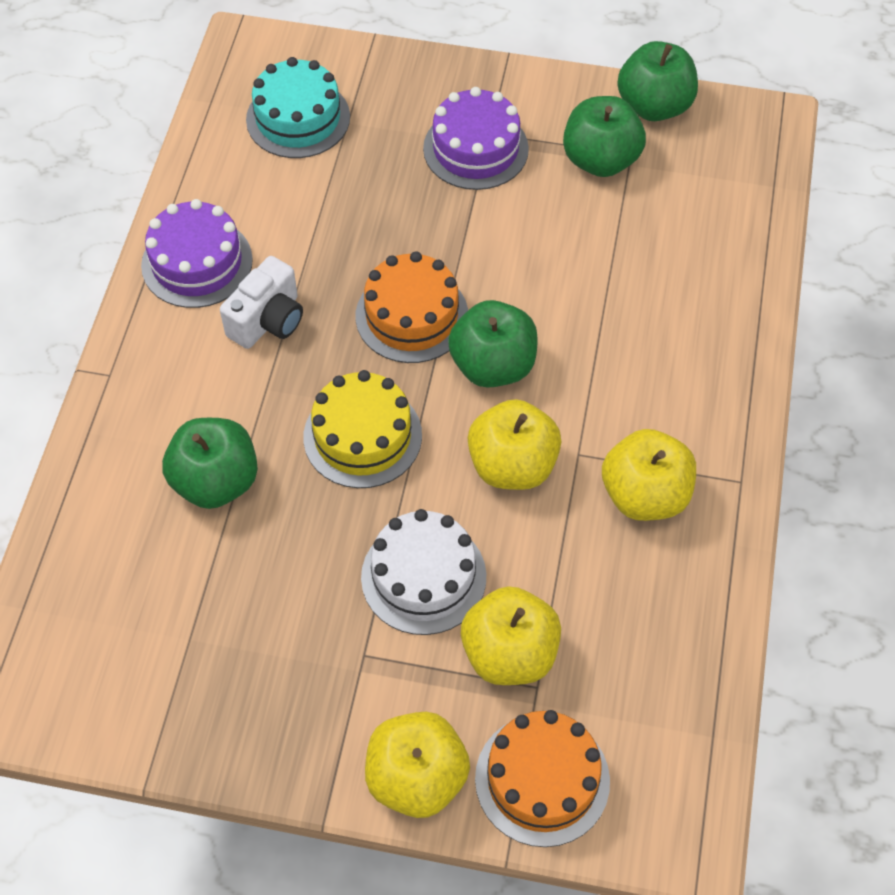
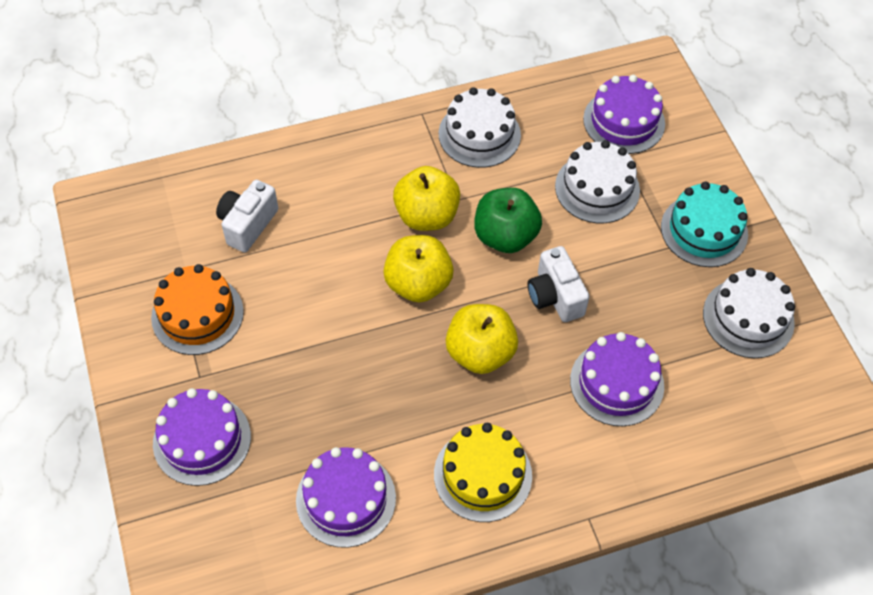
green apple: [162,418,258,509] [448,300,538,388] [563,96,646,177] [617,41,698,121] = 4 -> [474,188,542,253] = 1
orange cake: [356,251,468,363] [475,710,610,847] = 2 -> [151,264,244,355] = 1
purple cake: [141,199,253,308] [423,87,529,190] = 2 -> [153,388,251,486] [296,447,396,548] [570,332,664,426] [583,75,665,154] = 4
white cake: [361,509,486,635] = 1 -> [439,87,521,168] [555,140,640,223] [703,268,795,358] = 3
white camera: [220,256,303,349] = 1 -> [216,180,278,253] [528,246,589,322] = 2
yellow apple: [365,712,470,818] [461,586,561,685] [468,399,561,490] [602,429,696,521] = 4 -> [383,235,454,303] [393,166,460,231] [446,304,518,374] = 3

